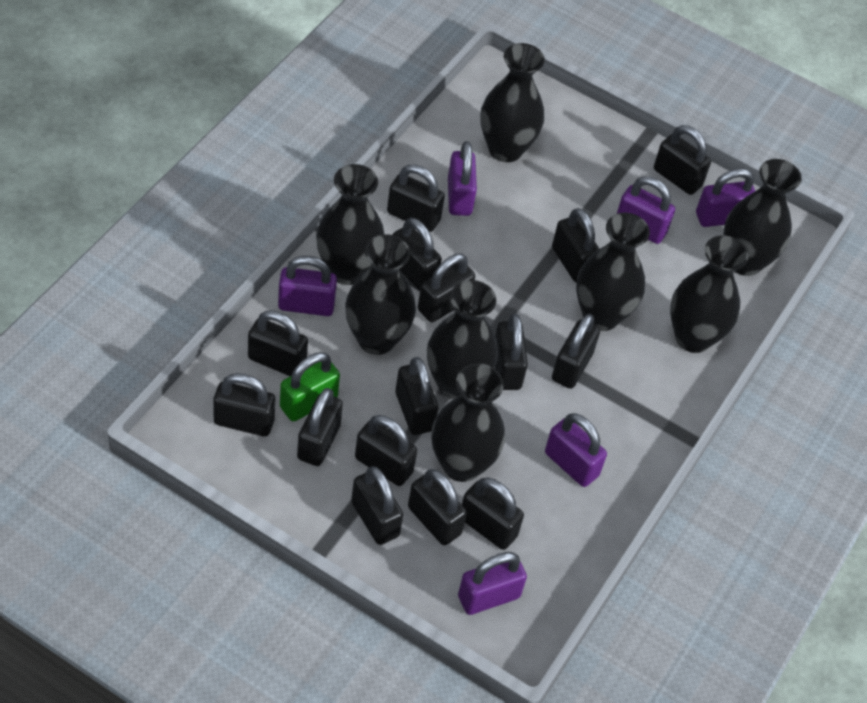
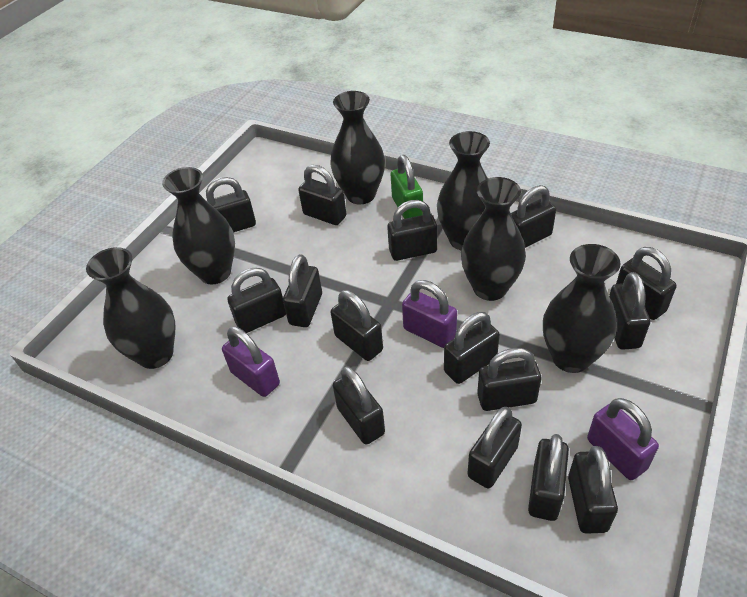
black vase: [316,164,384,285] [345,234,416,355] [427,280,498,399] [432,363,505,482] [480,43,545,162] [576,213,650,331] [670,235,749,353] [723,159,802,276] = 8 -> [86,247,175,369] [162,167,235,284] [330,91,385,204] [437,131,490,250] [461,177,526,301] [543,244,621,373] = 6
purple padlock: [278,256,337,316] [448,141,477,216] [458,552,527,615] [545,413,607,487] [617,177,675,244] [696,168,755,227] = 6 -> [222,327,280,397] [402,280,457,348] [587,398,659,480] = 3

